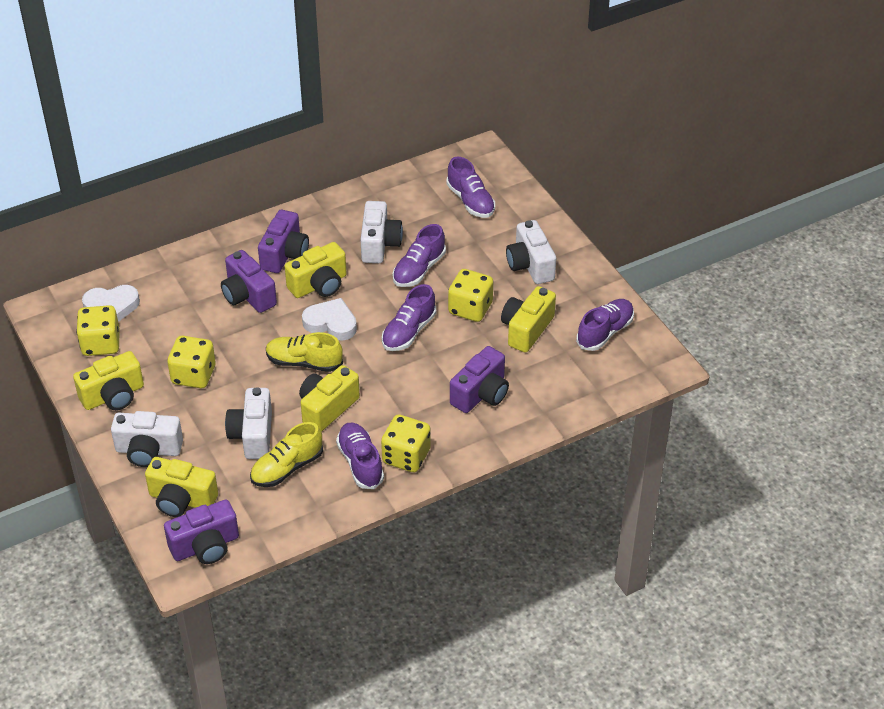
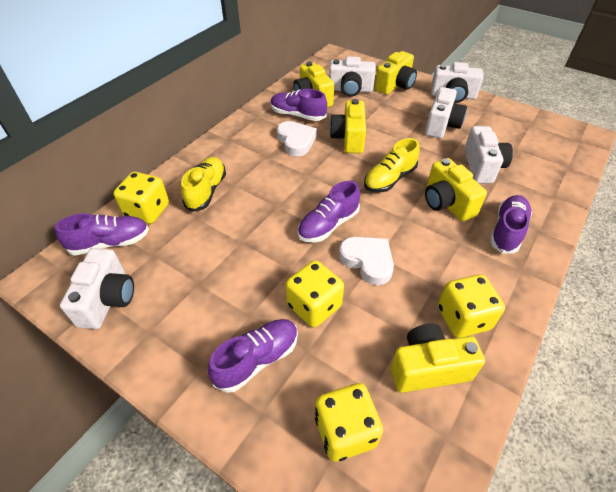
purple camera: [164,500,239,564] [221,250,277,313] [258,210,309,273] [450,346,509,413] = 4 -> none = 0
white camera: [111,411,183,467] [225,387,272,459] [360,201,403,263] [506,220,556,284] = 4 -> [60,248,134,329] [329,56,376,97] [425,87,467,138] [431,62,484,103] [464,126,513,184] = 5

